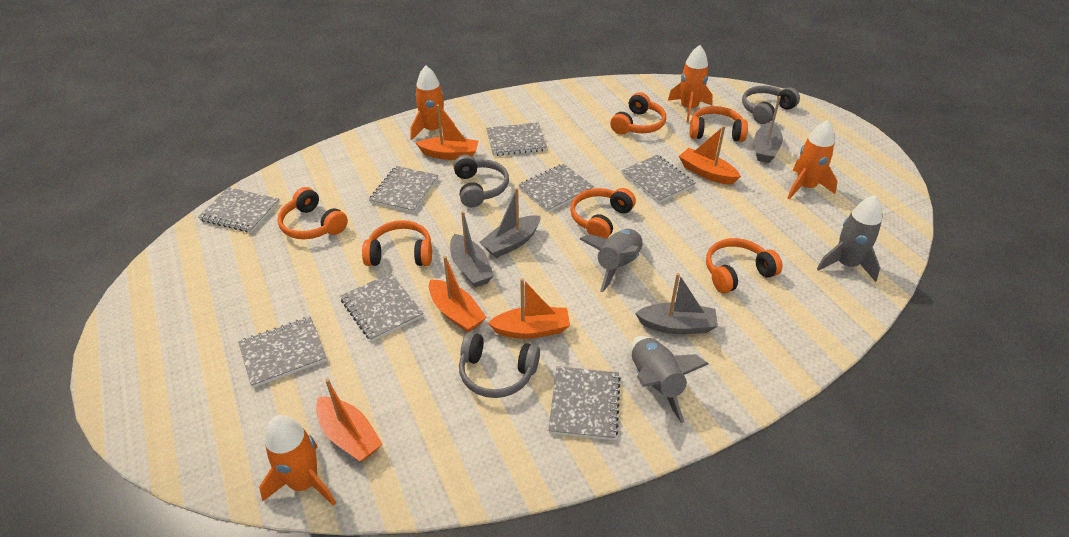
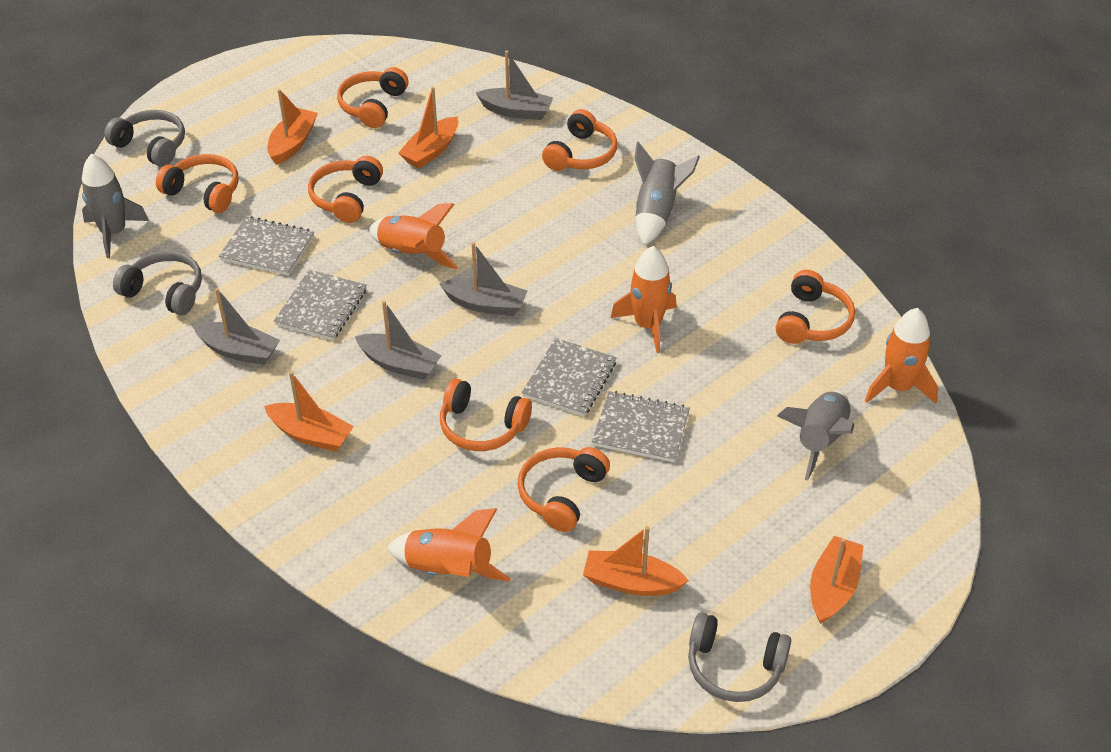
grey notebook: [198,187,280,233] [238,317,327,388] [340,273,423,342] [369,166,439,213] [486,122,547,156] [518,164,594,212] [548,366,621,440] [621,155,696,203] = 8 -> [219,216,314,276] [274,270,367,340] [522,338,617,416] [592,391,690,462] = 4
orange headphones: [278,187,348,239] [362,220,432,266] [570,188,636,239] [610,92,666,135] [690,106,748,142] [706,238,783,293] = 6 -> [156,154,239,213] [308,156,383,223] [337,67,408,128] [440,378,532,451] [518,447,610,532] [542,109,617,171] [776,270,855,344] = 7

